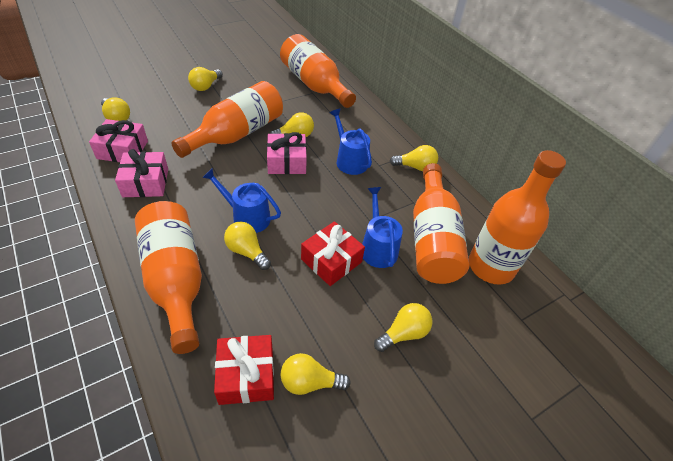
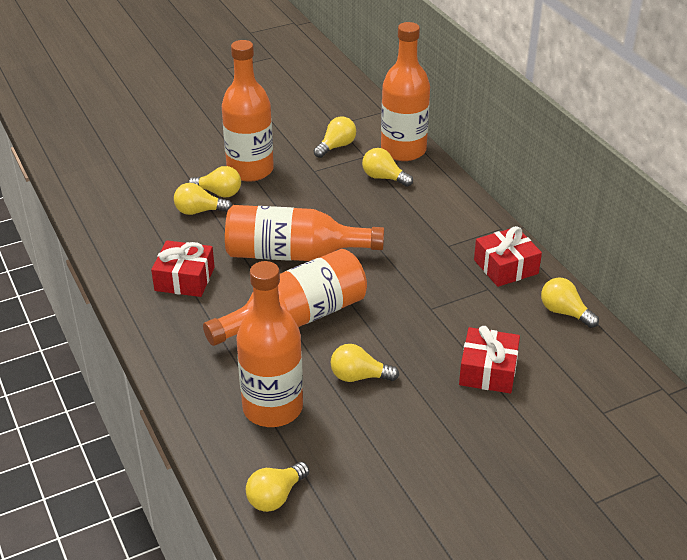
blue watering can: [202,168,281,233] [330,109,372,175] [362,187,403,268] = 3 -> none = 0
pink gift: [89,119,148,162] [115,149,168,197] [267,132,307,174] = 3 -> none = 0
red gift: [214,335,274,405] [301,221,365,286] = 2 -> [151,240,215,297] [459,326,520,394] [474,226,542,287] = 3

